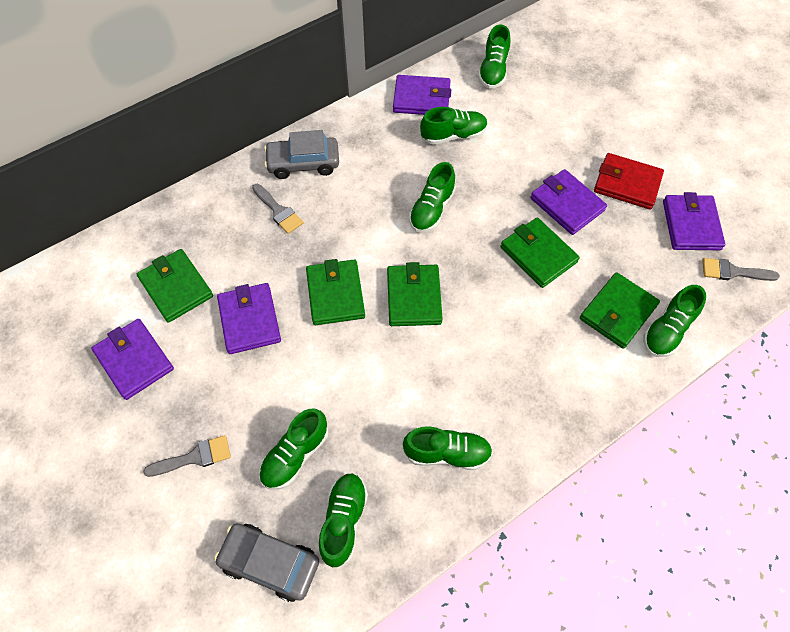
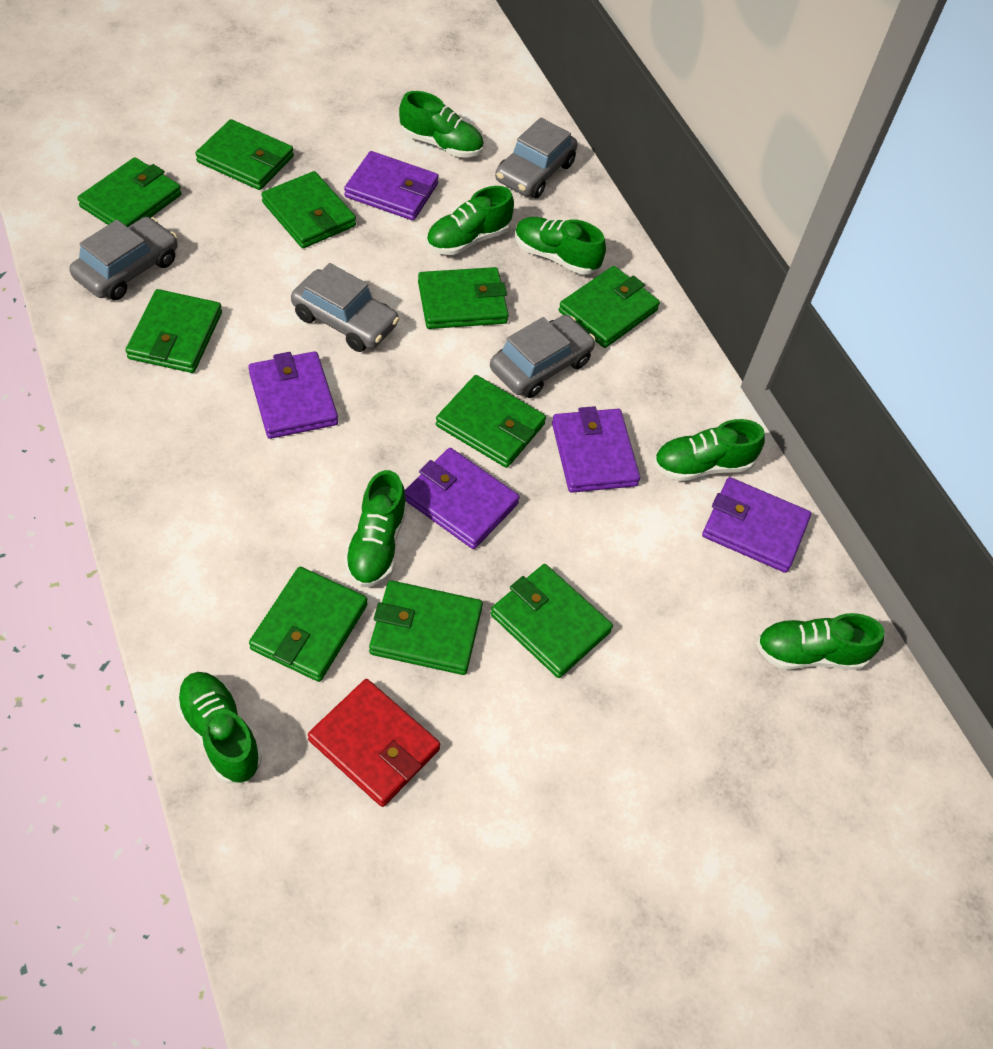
green wallet: [137,249,213,323] [306,259,365,325] [387,262,443,326] [500,217,580,288] [580,272,660,349] = 5 -> [77,157,181,227] [125,289,222,373] [195,119,294,190] [249,567,367,682] [261,171,356,248] [369,580,483,675] [418,267,509,329] [436,375,546,468] [490,564,613,678] [559,266,660,348] = 10
grey brush: [143,435,231,477] [252,184,304,234] [703,258,780,281] = 3 -> none = 0
grey car: [214,524,319,602] [264,130,339,179] = 2 -> [70,217,178,300] [291,263,399,352] [490,315,595,398] [495,118,577,198] = 4

